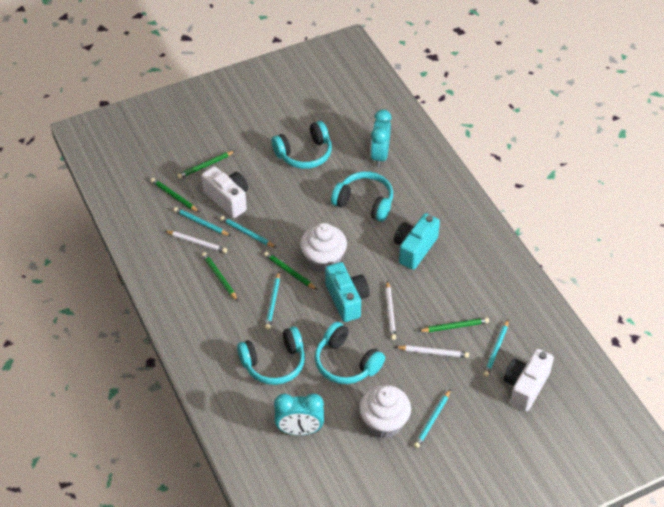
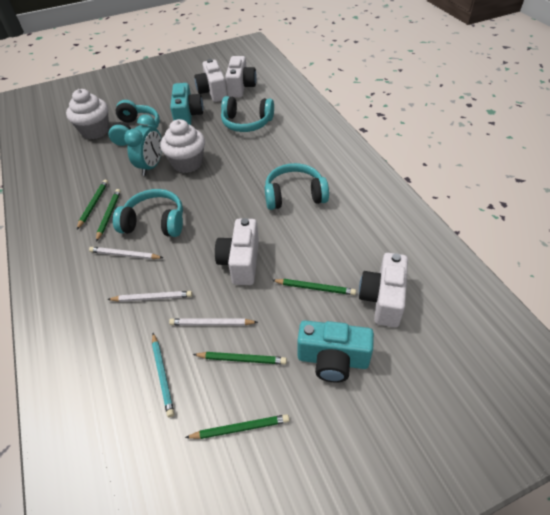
turquoise clock: [274,393,324,435] [370,109,392,167] = 2 -> [124,114,162,176] = 1
turquoise pencil: [173,207,231,236] [220,216,276,248] [265,272,280,330] [414,389,451,448] [483,319,509,377] = 5 -> [152,333,174,417] = 1
white camera: [201,166,248,218] [504,349,554,412] = 2 -> [194,59,227,102] [215,218,259,285] [225,56,257,98] [359,253,408,327] = 4

